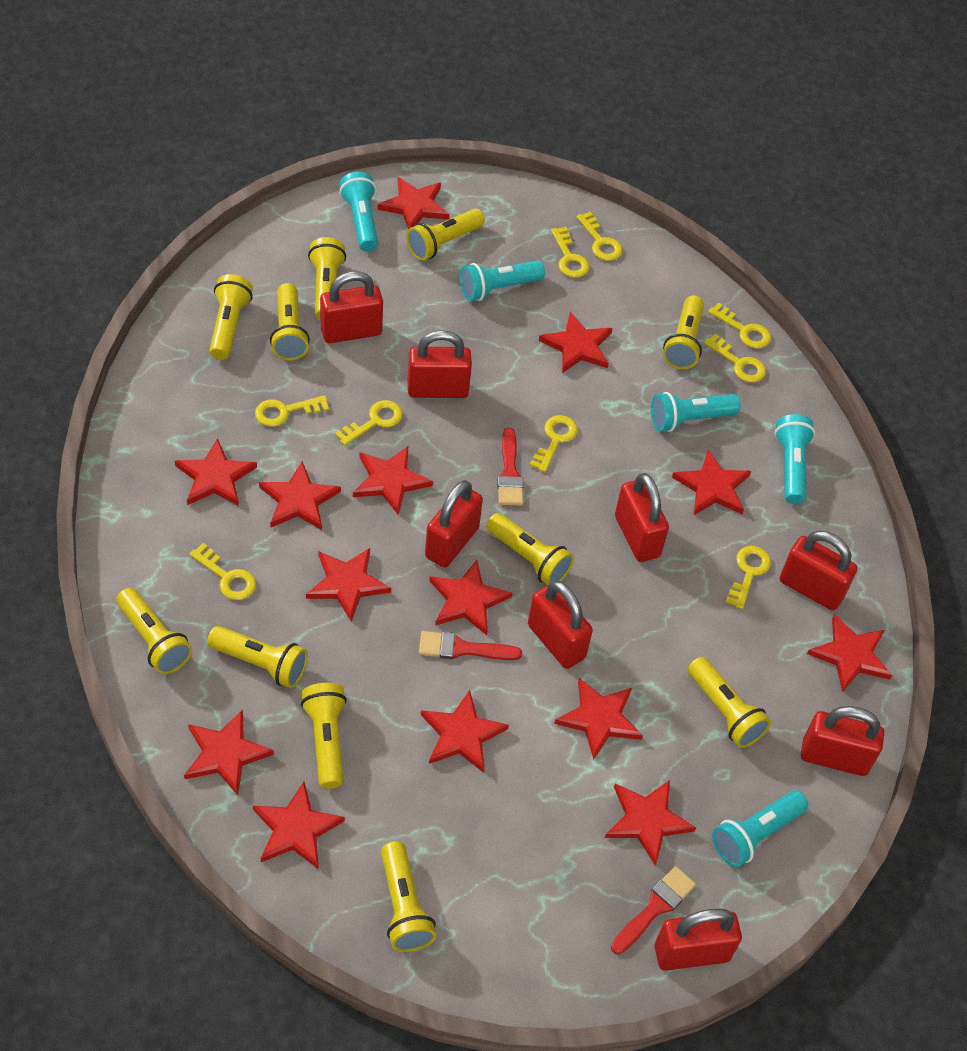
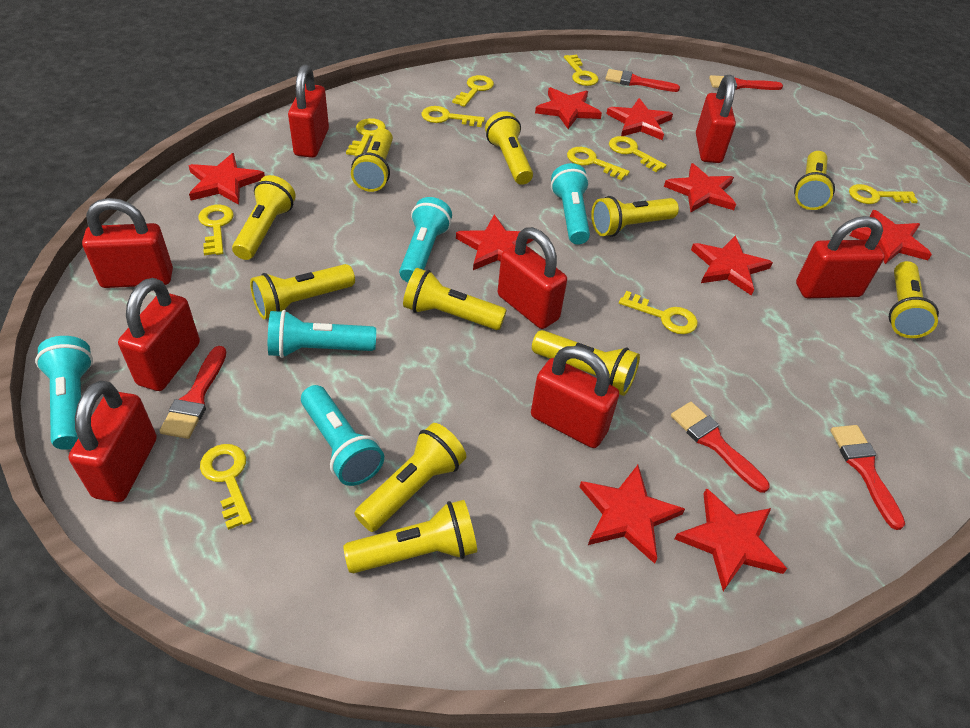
red brush: [419,631,522,660] [497,427,524,506] [611,866,696,954] = 3 -> [159,346,226,439] [605,69,680,92] [671,402,770,493] [709,75,783,90] [830,425,905,530] = 5
red star: [175,438,257,506] [184,710,274,795] [253,782,345,870] [259,461,341,530] [306,548,391,622] [353,446,433,516] [378,177,449,229] [421,690,509,773] [429,560,512,635] [539,312,613,373] [554,678,643,760] [605,780,696,865] [672,449,751,515] [807,614,892,692] = 14 -> [188,153,265,205] [456,214,533,270] [535,87,602,129] [579,465,685,564] [606,98,673,140] [664,163,736,212] [674,488,787,591] [691,236,773,296] [850,210,932,264] = 9
yellow key: [189,543,256,600] [255,395,329,427] [335,400,403,446] [530,415,578,472] [551,227,589,278] [577,212,623,261] [704,334,766,383] [708,302,771,348] [726,546,771,609] = 9 -> [198,205,234,255] [200,444,253,530] [346,118,386,157] [422,106,485,127] [452,75,494,107] [564,55,599,86] [567,147,630,180] [609,136,666,172] [619,291,698,334] [849,184,918,204] = 10

